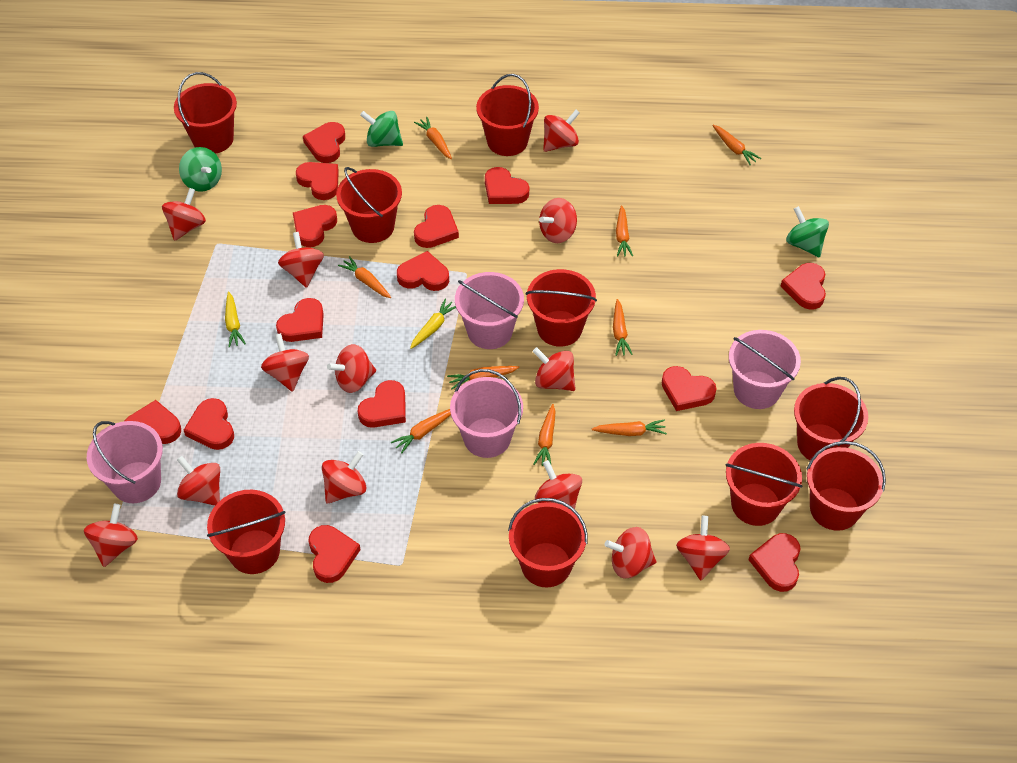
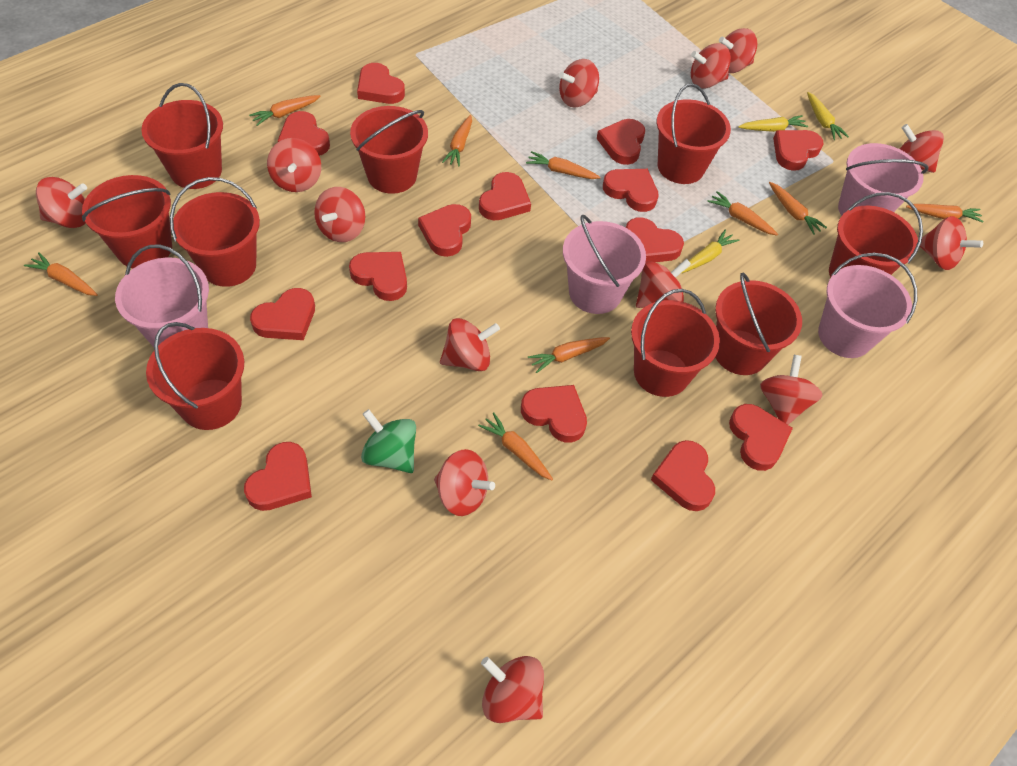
green spinning top: [179,147,222,192] [360,111,403,147] [786,206,829,258] = 3 -> [361,409,416,473] = 1
yellow carrot: [225,291,246,347] [410,299,456,349] = 2 -> [680,229,739,274] [738,115,808,132] [807,92,849,140] = 3

